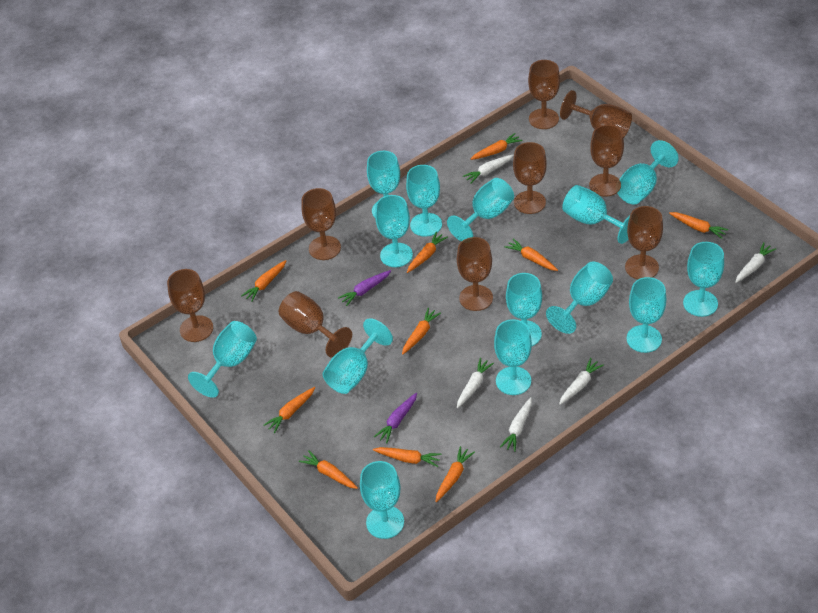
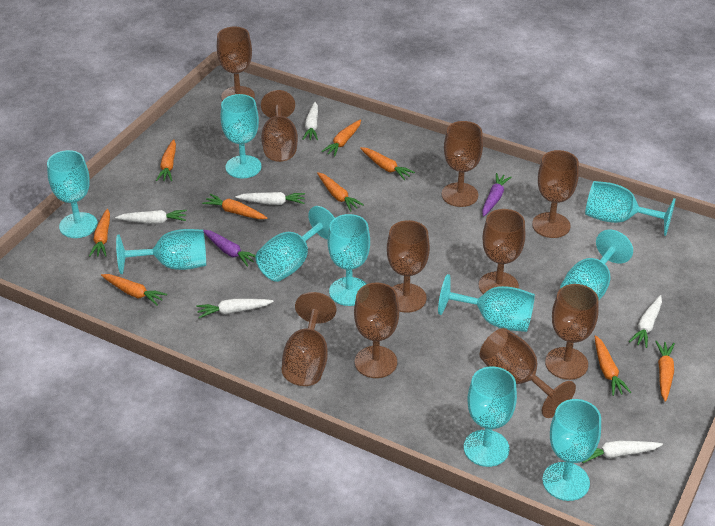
brown goblet: [167,269,213,342] [279,291,352,358] [301,188,341,260] [457,237,493,311] [513,142,547,214] [528,60,560,129] [560,90,632,138] [589,125,624,197] [625,206,663,279] = 9 -> [217,26,255,101] [261,90,298,162] [282,292,336,386] [354,283,399,378] [387,220,430,313] [441,121,483,207] [479,209,526,294] [480,328,576,418] [532,150,579,238] [545,284,599,380] = 10
orange carrot: [241,260,286,302] [263,387,315,433] [299,450,358,489] [373,447,441,467] [402,308,441,355] [407,232,448,273] [435,446,475,502] [471,133,523,160] [505,239,558,271] [669,212,728,239] = 10 -> [89,209,110,257] [101,274,167,305] [156,139,176,181] [202,194,267,219] [317,172,364,212] [321,119,361,157] [360,147,415,180] [595,335,631,396] [655,341,675,402] = 9
turquoise goblet: [188,321,257,398] [322,318,393,394] [360,461,404,539] [367,151,400,218] [375,195,413,267] [406,165,442,237] [447,178,514,242] [494,319,532,395] [506,273,542,346] [546,261,613,334] [562,185,630,244] [616,140,679,204] [627,277,666,353] [683,242,724,317] = 14 -> [47,150,98,238] [116,229,206,274] [220,94,261,178] [256,206,335,282] [328,214,370,306] [438,274,535,332] [464,367,517,467] [542,399,601,501] [560,230,633,300] [585,181,676,236] = 10
white carrot: [457,358,494,408] [463,155,514,184] [500,397,532,452] [559,358,604,405] [735,243,776,283] = 5 -> [115,210,187,224] [196,299,274,318] [236,192,305,205] [302,102,318,141] [582,441,663,463] [629,295,662,348] = 6

